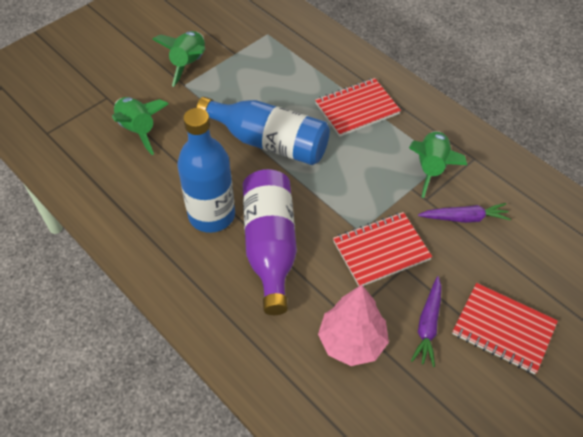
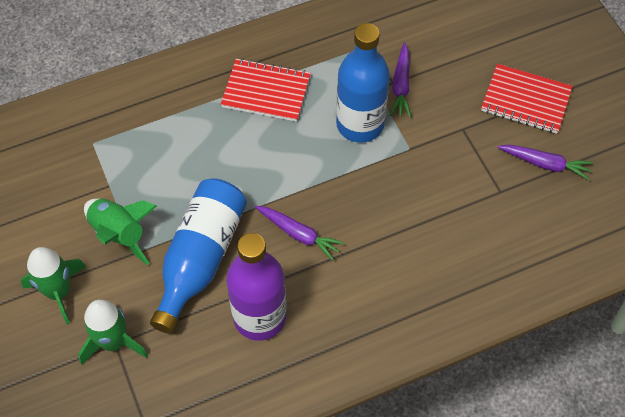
pink tree: [318,285,389,366] = 1 -> none = 0
purple carrot: [411,276,442,367] [418,203,511,223] = 2 -> [255,206,344,260] [390,42,411,117] [497,145,593,180] = 3
red notebook: [315,78,401,137] [333,212,432,286] [452,283,558,374] = 3 -> [221,58,311,122] [481,64,573,134] = 2

